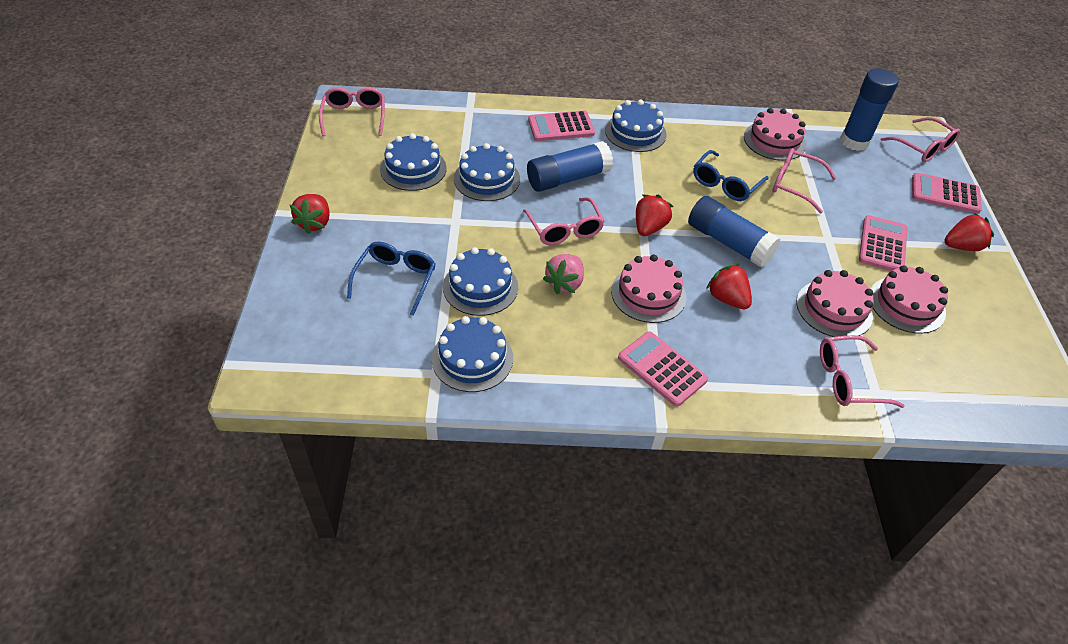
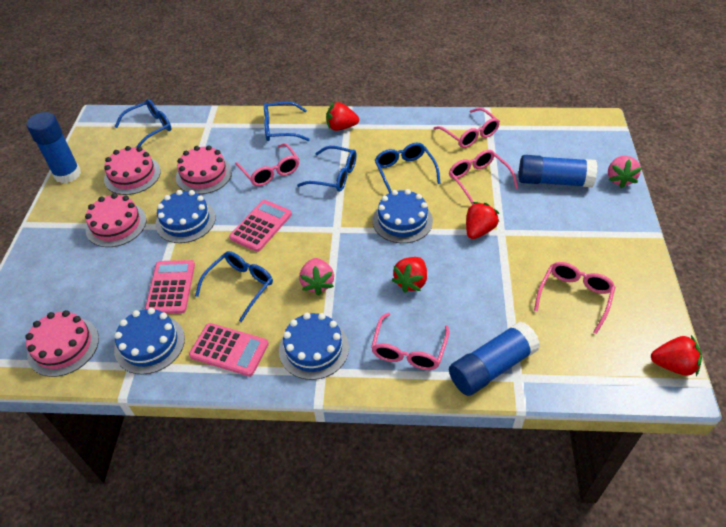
blue cake: [380,133,447,191] [432,316,513,392] [443,247,518,316] [454,143,520,201] [605,100,667,152] = 5 -> [114,308,185,375] [155,190,216,243] [279,313,349,380] [373,189,433,243] = 4
blue glasses: [347,242,436,316] [693,150,769,201] = 2 -> [115,99,172,148] [195,251,273,322] [264,101,310,141] [297,146,357,192] [375,143,441,193] = 5
pink calculator: [528,110,595,141] [618,331,708,407] [859,215,907,271] [912,173,982,214] = 4 -> [145,260,195,314] [189,323,269,377] [229,200,292,252] = 3
pink strawberry: [543,254,584,294] = 1 -> [299,258,334,295] [608,156,642,188] = 2

